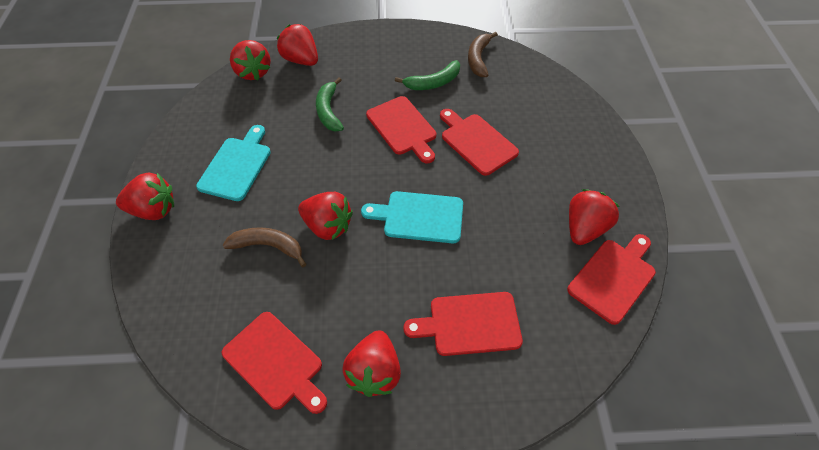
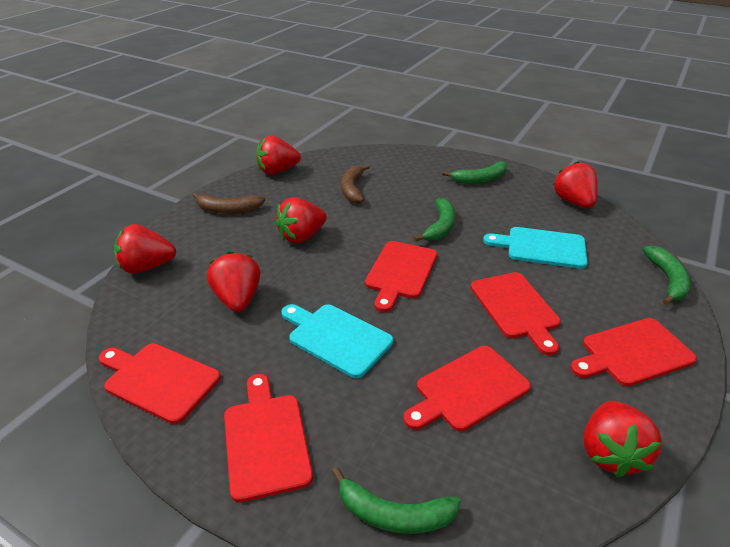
green banana: [316,78,344,131] [395,60,460,90] = 2 -> [331,467,461,534] [414,198,455,242] [443,161,507,184] [643,246,690,305] = 4
red cutting board: [222,312,327,414] [366,96,436,163] [403,292,523,356] [440,109,519,176] [567,234,656,325] = 5 -> [99,343,221,424] [224,374,313,503] [365,241,437,312] [404,346,531,431] [470,272,561,355] [570,318,697,386] = 6

